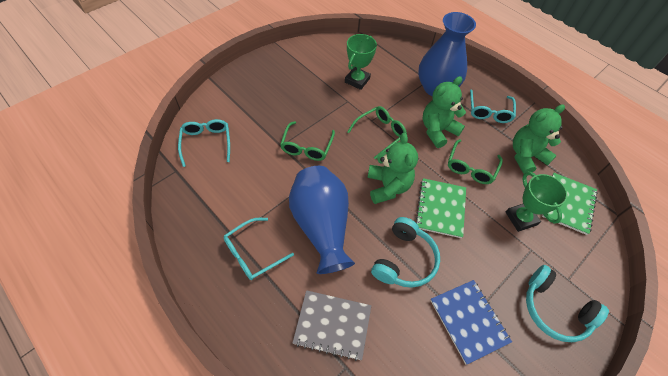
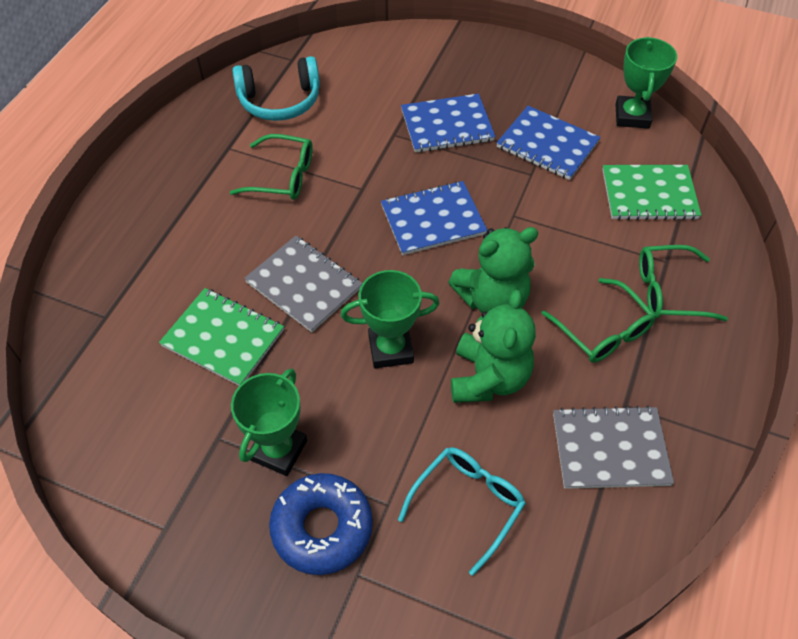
blue donut: none = 0 -> [269,473,373,575] = 1
blue notebook: [430,280,512,364] = 1 -> [381,181,488,255] [401,94,496,153] [497,106,601,180] = 3
blue vase: [289,166,355,274] [418,12,476,97] = 2 -> none = 0
green teddy bear: [367,133,418,204] [423,76,466,148] [513,104,565,174] = 3 -> [448,227,538,313] [451,290,536,403] = 2
green trophy: [345,34,377,90] [505,172,568,232] = 2 -> [231,369,307,476] [341,270,440,369] [615,37,677,129] = 3
grey notebook: [293,290,371,361] = 1 -> [244,236,362,332] [553,405,674,489] = 2
turquoise glasses: [178,119,230,167] [223,218,294,280] [470,90,516,123] = 3 -> [398,447,526,576] = 1
turquoise headphones: [371,217,440,288] [526,265,609,342] = 2 -> [232,56,320,121] = 1

